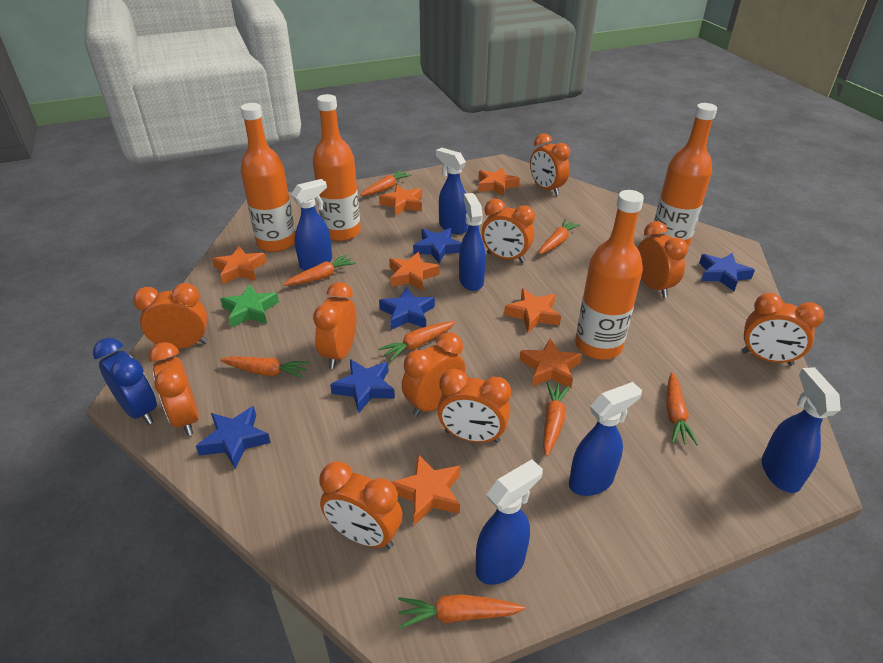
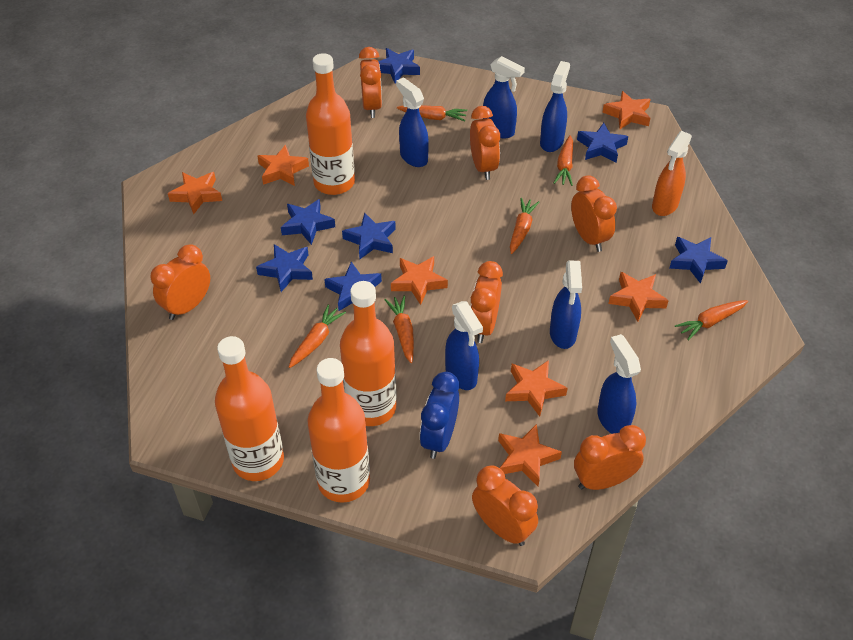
blue star: [196,406,271,469] [330,359,395,413] [379,287,435,330] [413,228,461,263] [699,253,755,291] = 5 -> [256,244,313,292] [281,199,335,245] [324,262,382,311] [342,213,396,259] [378,48,420,83] [577,123,628,163] [669,237,728,284] = 7
green star: [220,284,279,328] = 1 -> none = 0
orange carrot: [220,356,309,379] [283,254,356,286] [361,170,411,196] [379,321,455,362] [398,594,525,629] [539,219,580,254] [543,381,570,456] [666,372,698,445] = 8 -> [289,304,346,368] [384,295,414,363] [397,105,468,122] [510,198,540,254] [554,135,573,186] [675,300,748,341] = 6
orange clock: [133,283,208,349] [148,342,199,436] [313,282,356,369] [319,461,403,549] [402,332,465,417] [437,369,511,443] [482,199,535,263] [530,133,570,196] [637,221,688,298] [742,293,824,366] = 10 -> [151,244,210,320] [359,47,382,118] [470,106,500,180] [471,261,503,343] [472,465,538,546] [571,175,617,252] [574,425,646,490] = 7
orange spray bottle: none = 0 -> [652,131,692,216] = 1

